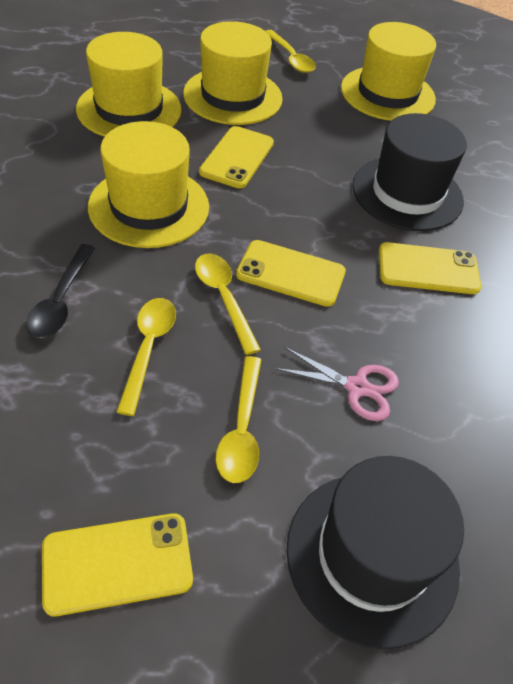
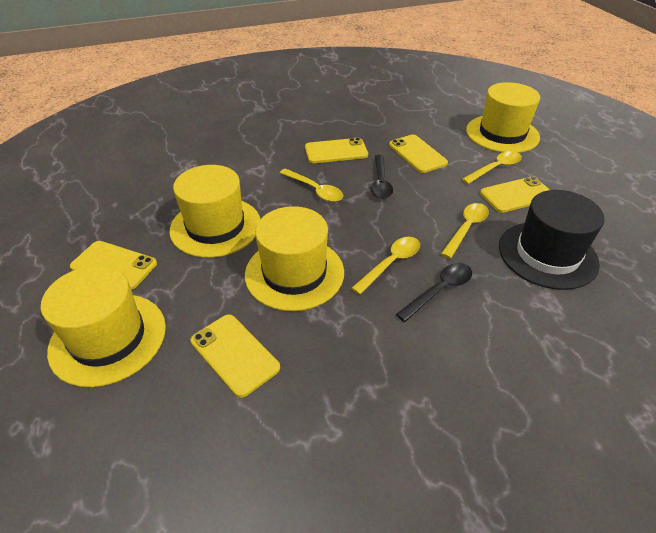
black hat: [286,456,464,649] [352,113,467,231] = 2 -> [499,190,605,290] = 1
black spoon: [26,244,95,338] = 1 -> [371,155,393,199] [396,263,472,322] = 2
pink scissors: [275,347,399,421] = 1 -> none = 0
yellow phone: [42,513,193,616] [199,126,274,188] [236,240,346,307] [379,242,481,294] = 4 -> [70,241,157,290] [191,314,280,398] [305,138,368,163] [389,134,448,173] [480,176,550,213] = 5

